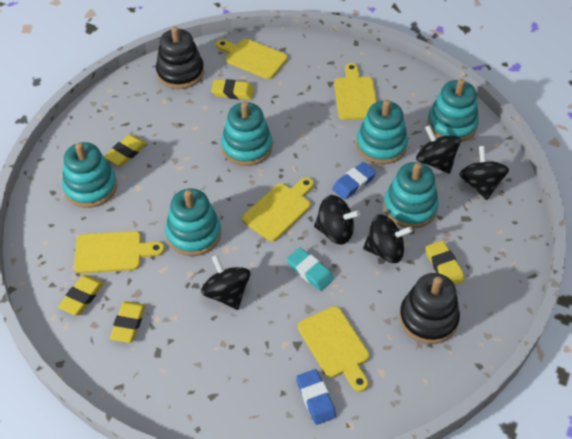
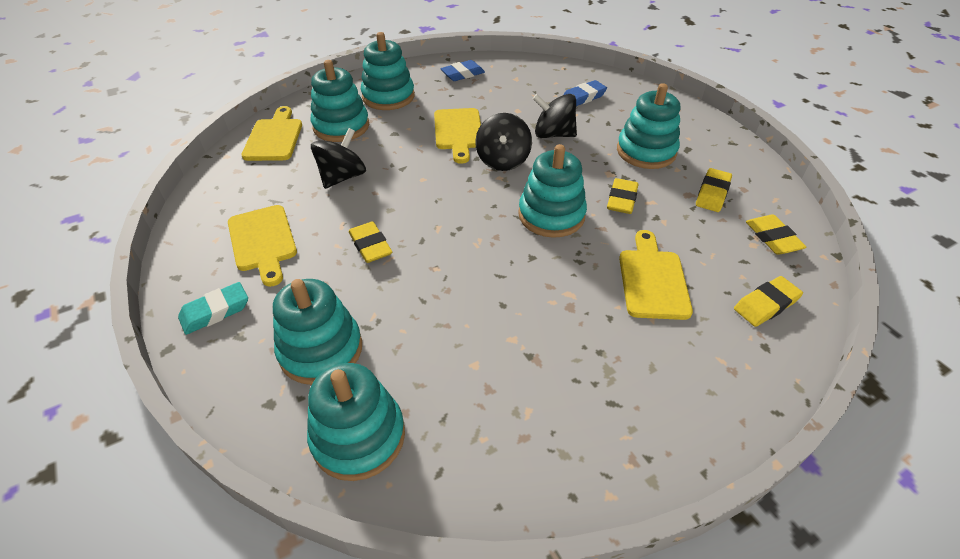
black spinning top: [201,255,250,310] [314,195,360,244] [363,215,413,263] [416,125,461,174] [459,146,509,200] = 5 -> [311,128,366,189] [475,113,532,171] [533,94,577,138] = 3
black stacking toy: [156,27,204,89] [399,273,460,344] = 2 -> none = 0
yellow cutting board: [74,231,165,273] [216,39,288,79] [242,177,314,241] [298,306,369,392] [334,63,377,120] = 5 -> [228,205,297,287] [242,106,302,161] [434,108,481,164] [619,230,693,320] = 4

